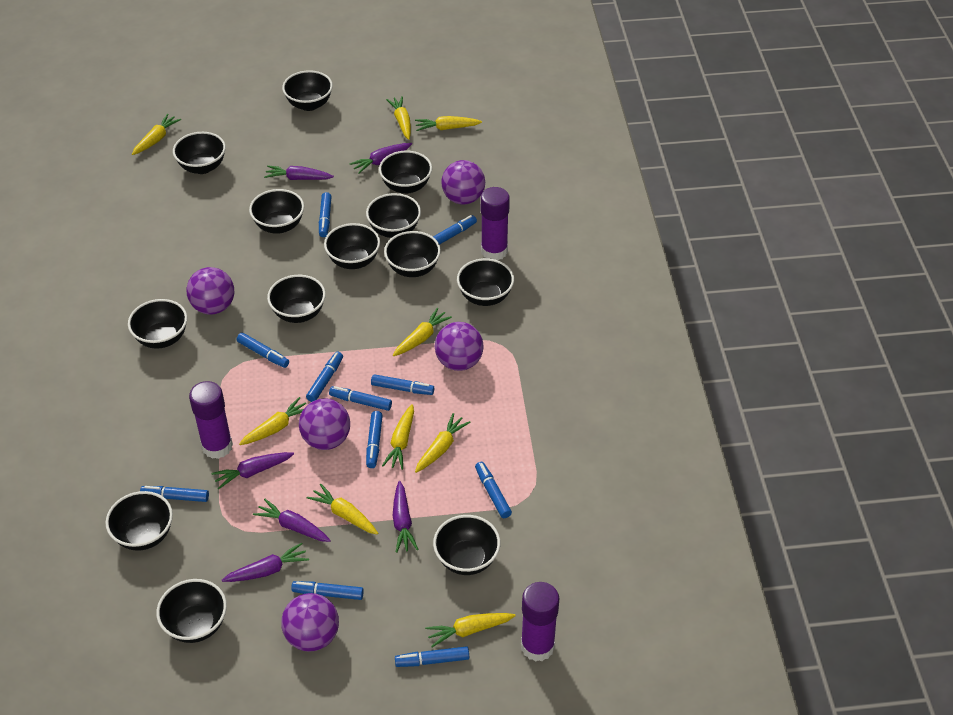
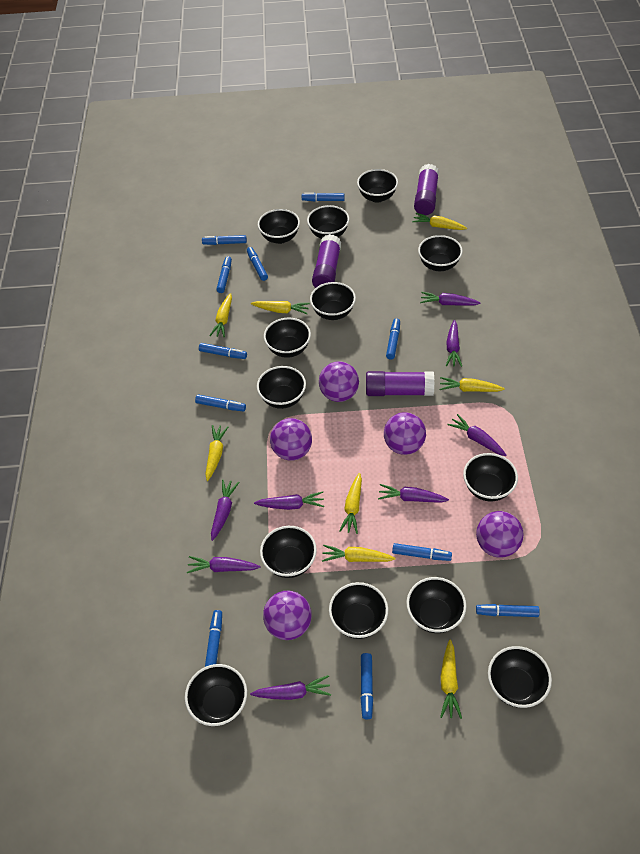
purple carrot: [211,452,294,489] [222,543,309,582] [253,499,331,542] [264,165,334,180] [349,143,412,174] [393,481,418,553] = 6 -> [187,556,260,573] [211,479,239,541] [250,675,331,700] [254,491,324,510] [378,484,449,503] [420,292,480,306] [446,320,462,367] [447,414,507,456] = 8
yellow carrot: [132,114,181,155] [239,397,306,445] [307,484,378,535] [382,404,414,470] [386,96,411,140] [393,308,452,356] [415,116,482,131] [415,413,471,473] [425,613,516,647] = 9 -> [205,425,229,481] [210,293,232,338] [251,301,310,314] [322,545,395,562] [339,473,362,534] [412,213,467,230] [439,377,505,392] [440,640,462,719] = 8

